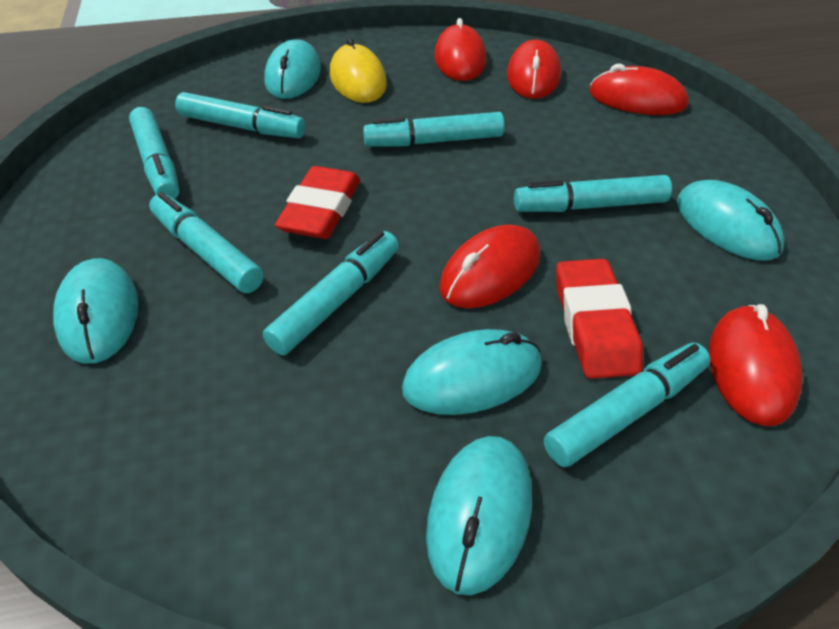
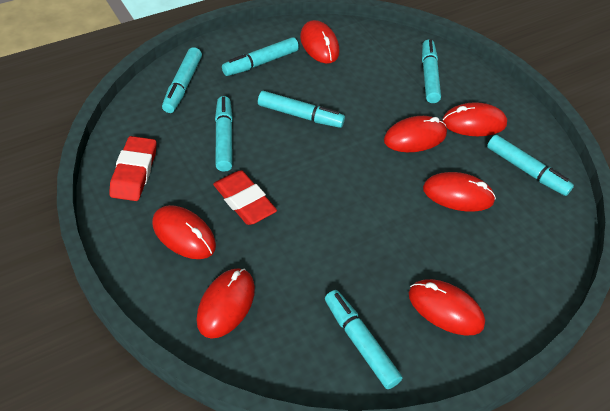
red mouse: [434,18,487,81] [439,225,540,308] [507,40,561,99] [590,64,689,115] [709,304,802,426] = 5 -> [152,205,216,259] [196,268,255,339] [300,20,339,63] [384,116,447,152] [409,279,485,335] [423,172,496,212] [442,102,507,136] = 7
turquoise mouse: [53,258,138,364] [264,39,321,99] [402,329,542,415] [426,436,532,595] [677,180,784,261] = 5 -> none = 0
yellow mouse: [330,38,387,103] = 1 -> none = 0

